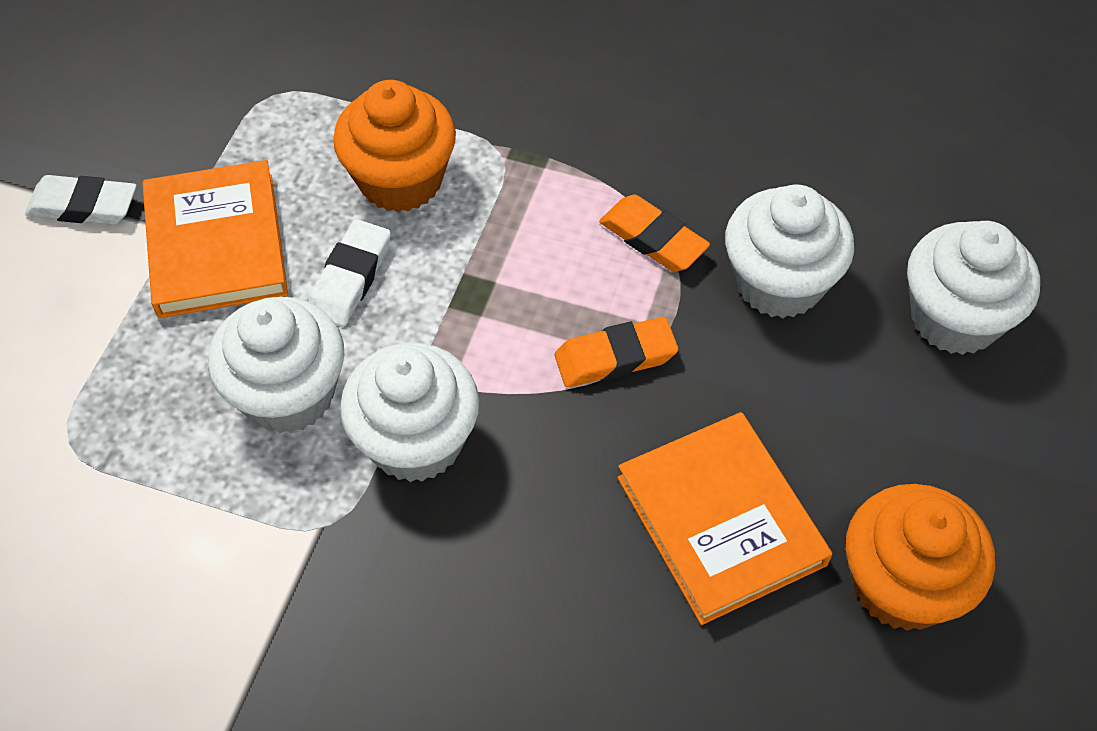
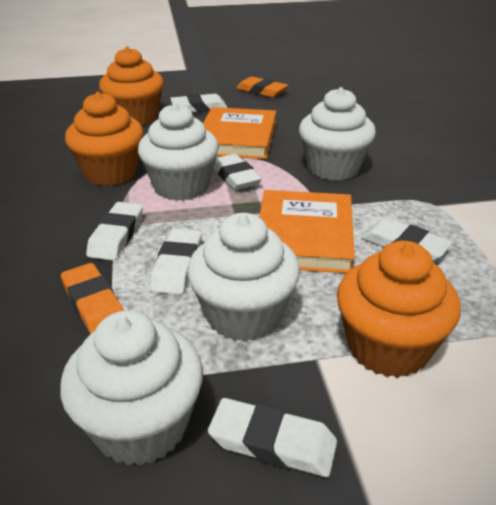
orange cupcake: [333,80,456,212] [846,484,995,631] = 2 -> [65,92,144,186] [99,46,164,125] [337,241,460,378] = 3
white eraser: [25,175,137,225] [309,219,391,327] = 2 -> [86,202,143,260] [150,228,202,295] [170,94,228,112] [208,398,337,477] [213,154,262,190] [361,218,452,261] = 6

